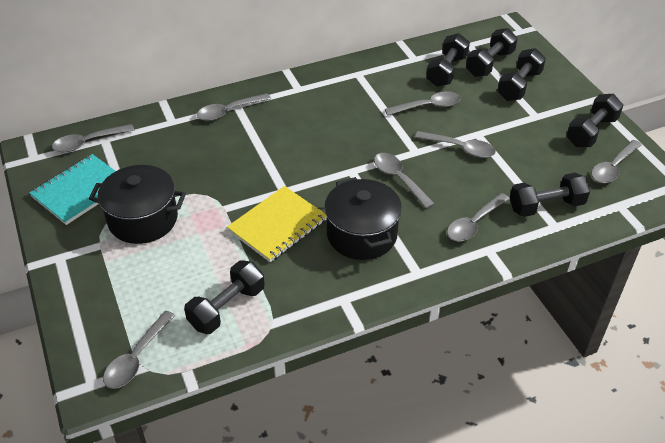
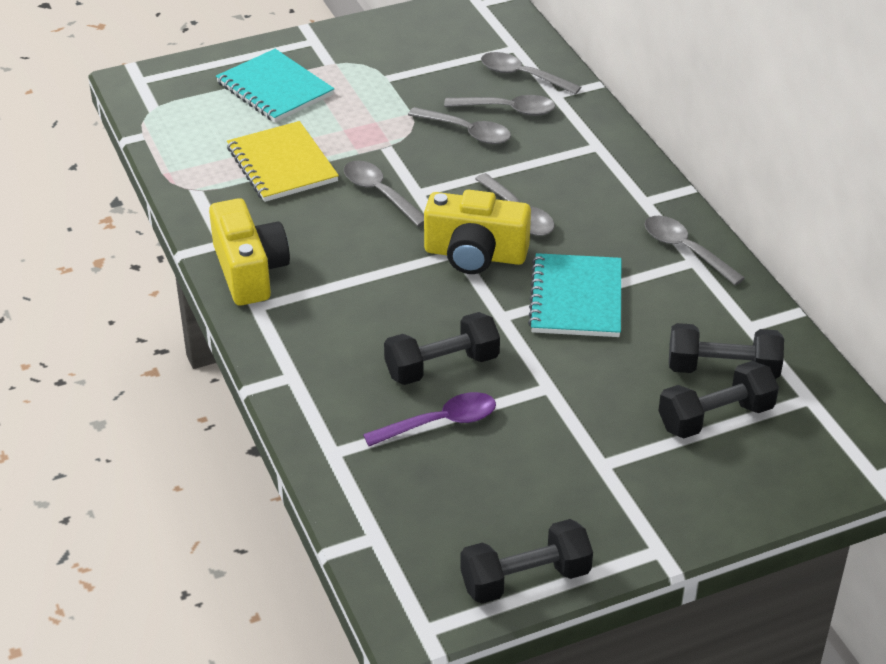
black dumbbell: [184,260,265,334] [426,33,470,87] [466,28,518,77] [497,48,546,101] [510,173,590,217] [566,94,623,147] = 6 -> [384,312,500,385] [460,519,593,603] [658,361,779,438] [669,323,784,379] = 4
black pot: [89,165,186,244] [324,177,402,260] = 2 -> none = 0
grey spoon: [52,124,134,153] [103,311,175,389] [197,93,271,121] [374,153,435,209] [385,91,461,116] [415,131,496,158] [447,193,510,242] [591,140,642,183] = 8 -> [344,161,424,227] [408,107,511,144] [444,95,555,116] [475,173,554,236] [481,52,581,95] [644,216,745,285] = 6
purple spoon: none = 0 -> [363,392,496,446] = 1
turquoise notebook: [29,154,116,225] = 1 -> [216,49,334,122] [528,253,621,337] = 2
yellow camera: none = 0 -> [209,198,290,306] [424,190,531,274] = 2

